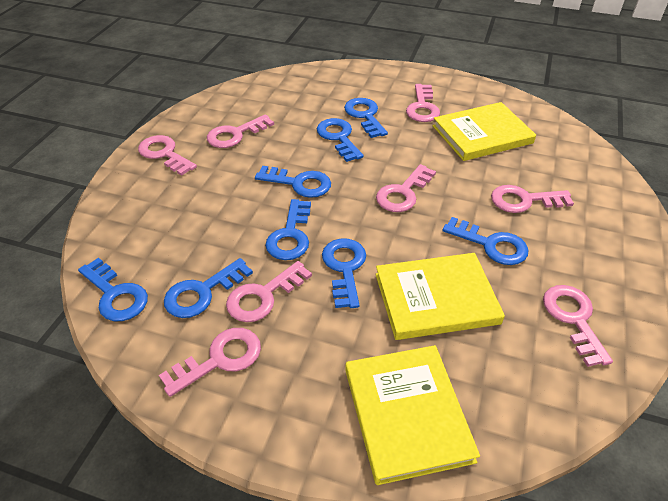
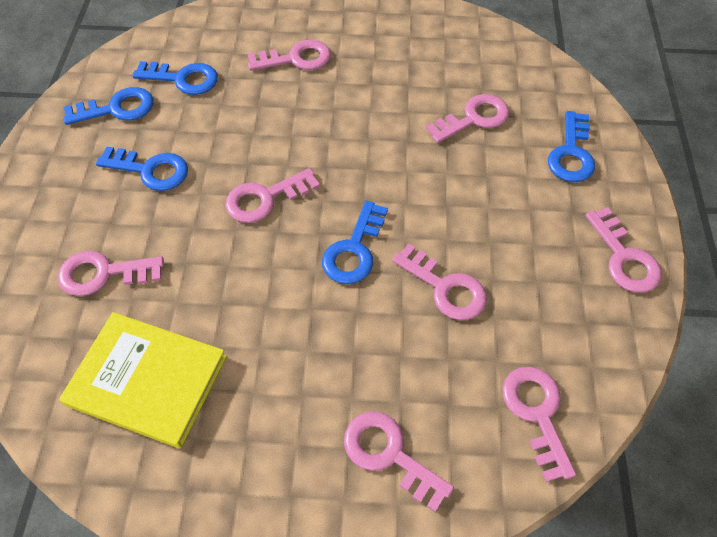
blue key: [78,258,148,321] [164,258,253,318] [255,166,331,198] [265,199,311,260] [317,118,363,162] [322,238,366,308] [344,98,388,138] [442,217,529,265] = 8 -> [63,87,153,125] [96,147,188,191] [133,61,218,95] [322,201,388,284] [548,111,595,182] = 5
yellow book: [345,345,480,485] [375,253,505,340] [433,102,536,161] = 3 -> [59,312,227,448] = 1

